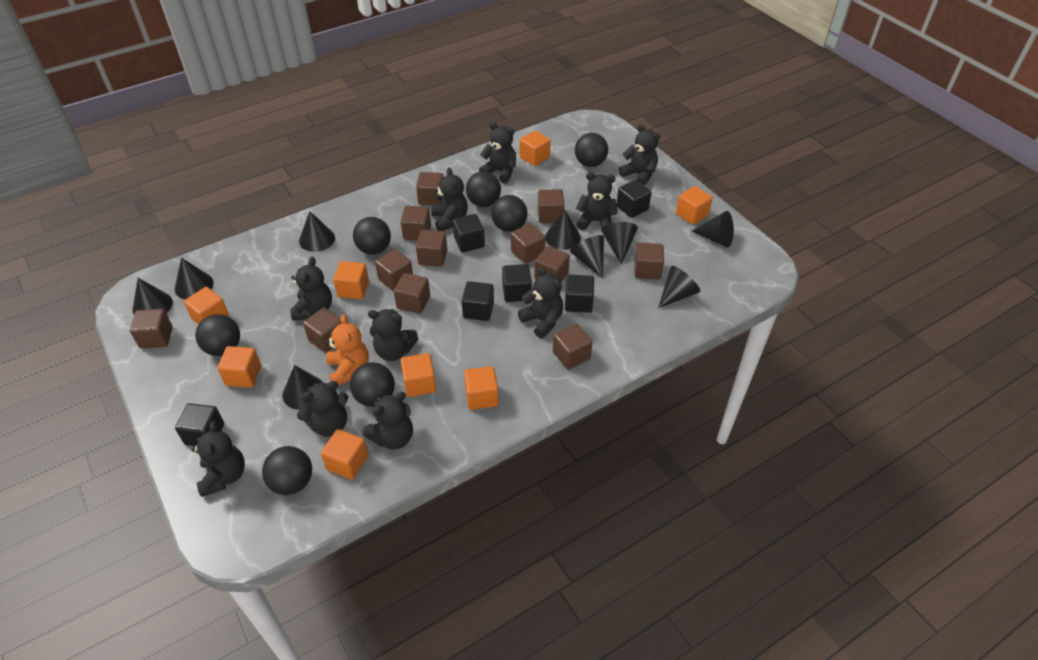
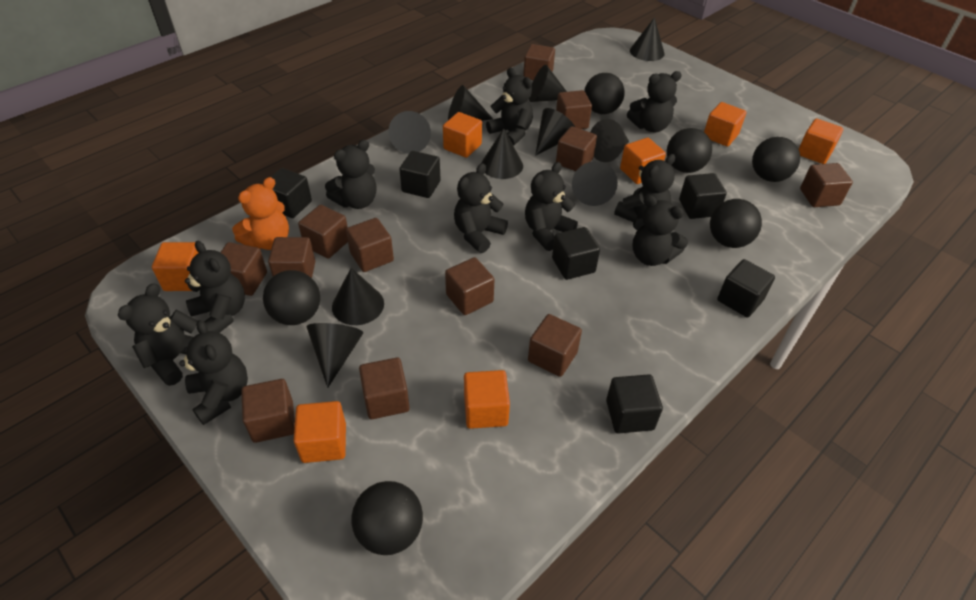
black ball: [195,314,240,356] [262,446,312,495] [350,362,395,407] [353,217,391,255] [466,171,501,207] [491,195,528,232] [575,133,608,167] = 7 -> [263,270,320,325] [351,481,423,555] [584,73,625,114] [667,128,712,173] [710,199,762,248] [752,137,800,182] = 6
black cone: [132,278,173,315] [175,257,214,299] [283,365,322,410] [299,211,335,252] [545,209,581,250] [570,235,604,279] [601,222,638,265] [658,266,700,308] [692,211,734,247] = 9 -> [306,323,363,388] [332,268,384,325] [388,111,431,154] [448,85,493,121] [482,128,523,179] [529,65,567,102] [535,108,575,156] [572,161,618,206] [590,119,629,162] [630,17,665,61] = 10
orange cube: [184,287,229,324] [217,346,261,388] [321,429,368,480] [333,261,369,299] [400,353,436,397] [464,366,499,410] [520,130,551,166] [676,186,713,225] = 8 -> [152,242,199,291] [294,401,346,463] [443,112,482,158] [464,370,510,429] [620,137,666,184] [704,102,746,147] [799,119,843,164] = 7

